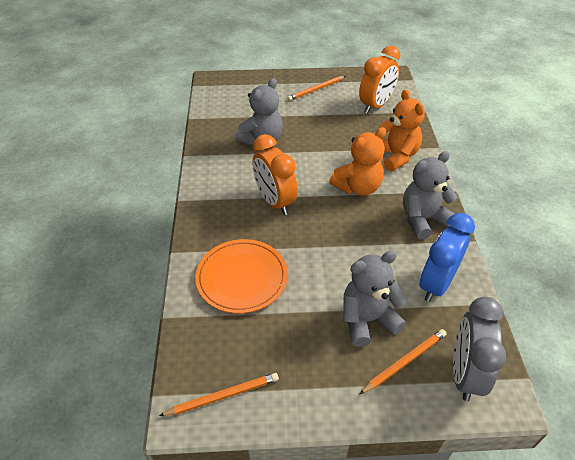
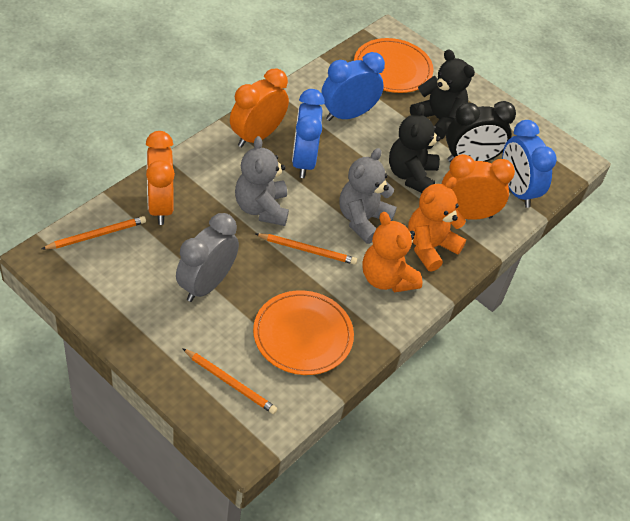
black clock: none = 0 -> [446,101,516,162] = 1
black teddy bear: none = 0 -> [389,104,441,193] [410,49,475,139] = 2
blue clock: [420,213,475,302] = 1 -> [292,89,325,178] [321,52,385,121] [502,120,557,208] = 3
grey teddy bear: [236,78,283,145] [343,251,407,347] [403,151,457,240] = 3 -> [235,136,289,226] [339,148,397,244] = 2
orange clock: [252,134,298,215] [359,45,400,114] = 2 -> [146,131,175,225] [230,69,289,147] [442,154,515,220] = 3
orange plate: [195,239,288,314] = 1 -> [253,290,354,375] [354,38,433,93] = 2

